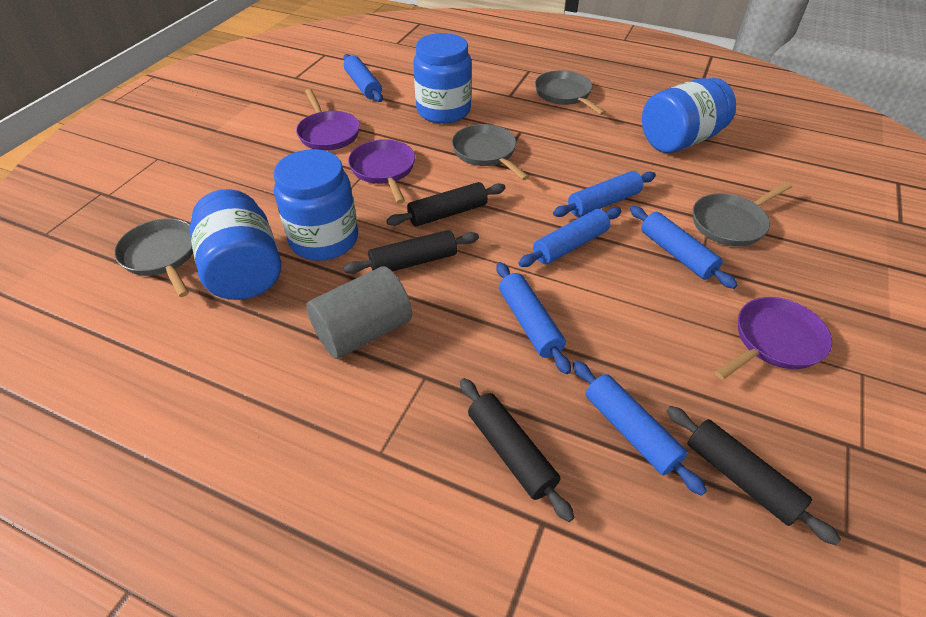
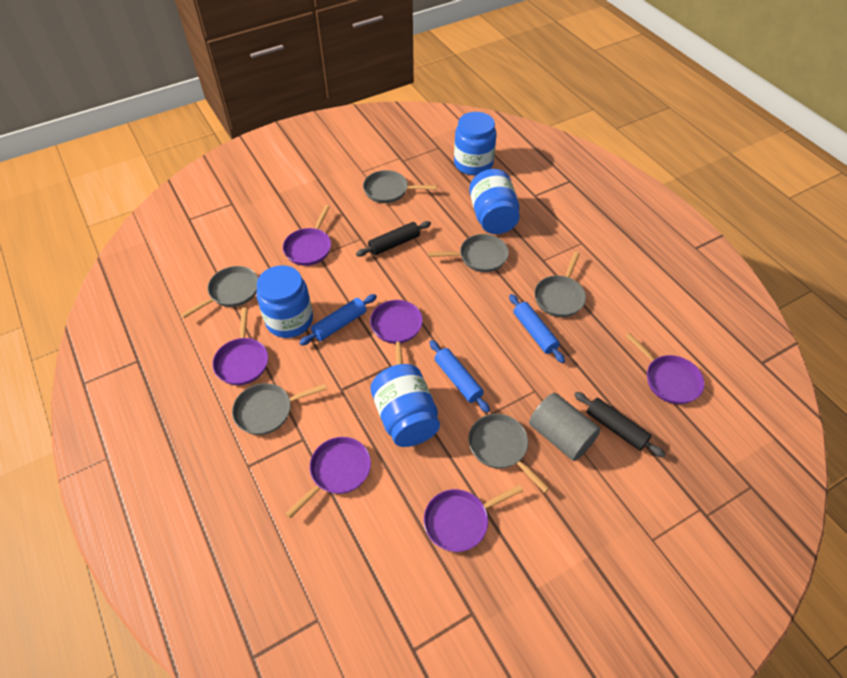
black rolling pin: [344,230,479,274] [386,182,506,226] [460,378,575,522] [667,406,841,545] = 4 -> [356,221,431,257] [574,392,666,458] = 2
blue rolling pin: [343,54,383,102] [496,262,571,374] [518,207,622,267] [553,171,656,217] [572,361,707,496] [630,206,738,289] = 6 -> [299,294,377,346] [429,340,490,413] [509,294,565,363] = 3
grey pan: [114,218,193,297] [452,124,529,180] [535,70,606,115] [693,182,792,246] = 4 -> [181,266,258,318] [232,383,327,435] [363,170,437,203] [428,234,509,272] [468,414,550,493] [534,252,586,317] = 6
purple pan: [296,89,360,151] [348,139,415,204] [715,297,832,380] = 3 -> [213,308,268,385] [283,205,331,266] [285,437,371,518] [370,300,423,365] [424,485,523,552] [626,333,705,404] = 6

